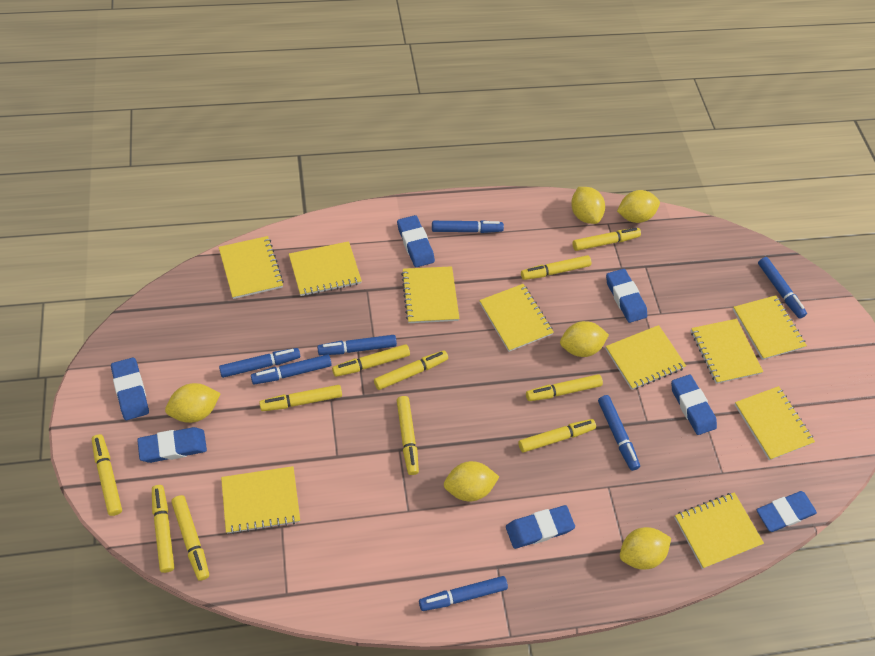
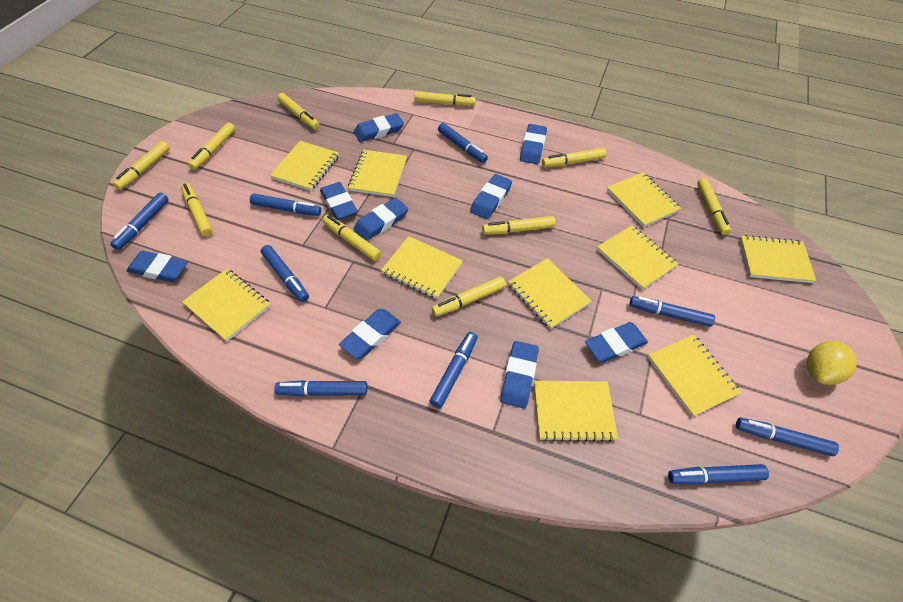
blue eraser: [111,357,149,420] [137,427,207,463] [397,215,435,267] [506,505,575,549] [606,269,647,323] [671,375,717,435] [757,491,817,532] = 7 -> [126,251,188,282] [320,182,358,220] [339,309,401,359] [354,113,404,142] [354,198,408,241] [470,174,512,219] [500,341,539,409] [520,124,547,164] [585,322,648,363] = 9
blue marker: [219,348,300,378] [251,354,332,385] [317,335,397,355] [419,576,508,611] [432,220,504,233] [598,395,640,471] [758,257,807,319] = 7 -> [110,192,169,250] [250,193,321,216] [261,245,309,302] [274,380,367,396] [429,332,478,408] [438,123,488,163] [630,296,715,327] [668,464,769,485] [736,418,839,456] = 9
yellow lemon: [165,383,221,423] [444,461,499,502] [560,321,609,357] [571,187,605,224] [617,190,660,223] [620,527,671,569] = 6 -> [807,341,857,385] = 1
yellow marker: [92,434,122,516] [152,485,174,573] [171,495,209,581] [259,385,342,411] [332,344,410,377] [374,350,448,390] [397,396,419,475] [518,419,596,452] [521,255,591,280] [526,374,603,401] [573,228,641,251] = 11 -> [113,141,170,190] [181,183,213,236] [188,122,235,170] [277,93,320,130] [323,215,381,261] [415,92,476,106] [432,276,506,317] [482,216,555,235] [542,148,606,167] [697,178,731,235] = 10

